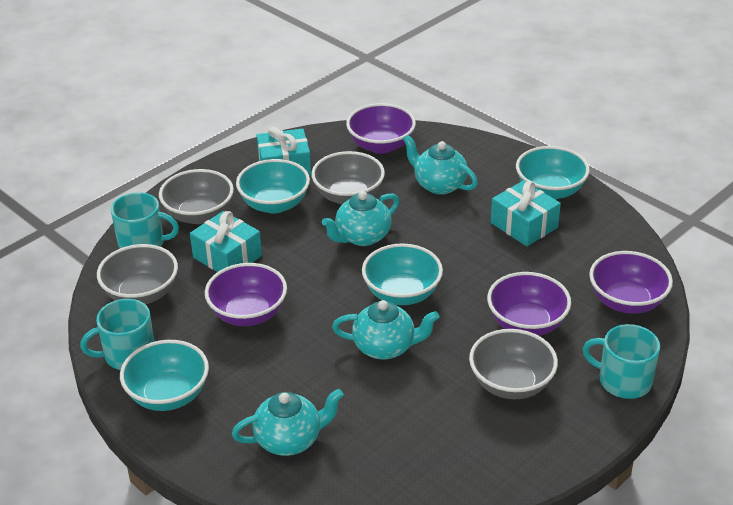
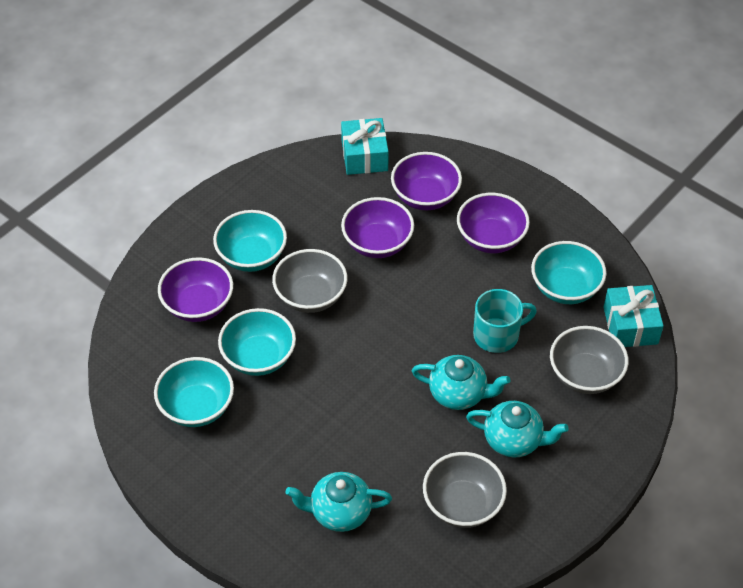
grey bowl: [97,244,178,304] [159,169,234,224] [311,151,385,204] [469,329,558,399] = 4 -> [272,249,348,313] [423,452,507,528] [550,326,629,394] = 3
turquoise gift: [190,211,262,272] [256,127,311,176] [491,180,561,246] = 3 -> [341,118,389,175] [603,285,664,347] = 2
turquoise mug: [80,299,154,370] [111,192,179,249] [582,324,660,399] = 3 -> [473,289,537,353] = 1
turquoise teapot: [232,389,344,456] [322,191,400,246] [332,300,439,360] [403,135,478,195] = 4 -> [286,472,392,532] [412,355,511,410] [466,401,569,458] = 3

